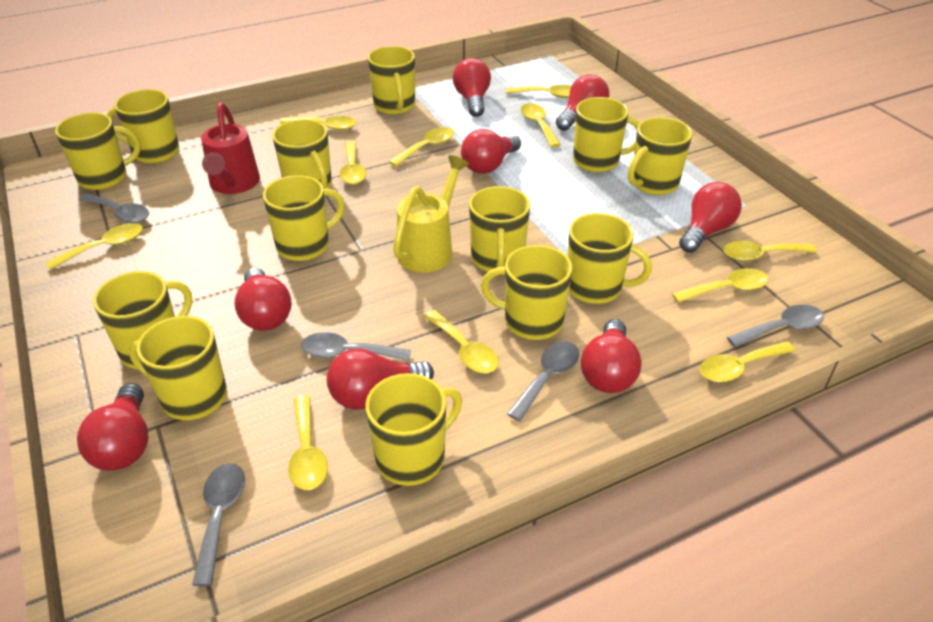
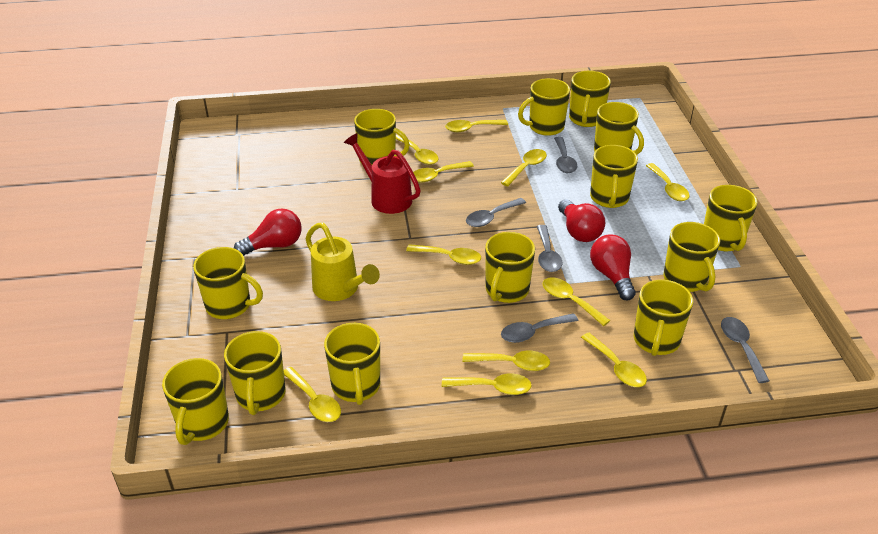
red light bulb: [77,383,148,471] [234,268,292,331] [327,348,434,410] [453,58,491,117] [461,129,521,174] [556,75,609,131] [581,319,642,393] [679,182,742,253] = 8 -> [234,208,302,256] [558,199,605,242] [590,234,636,301] = 3

